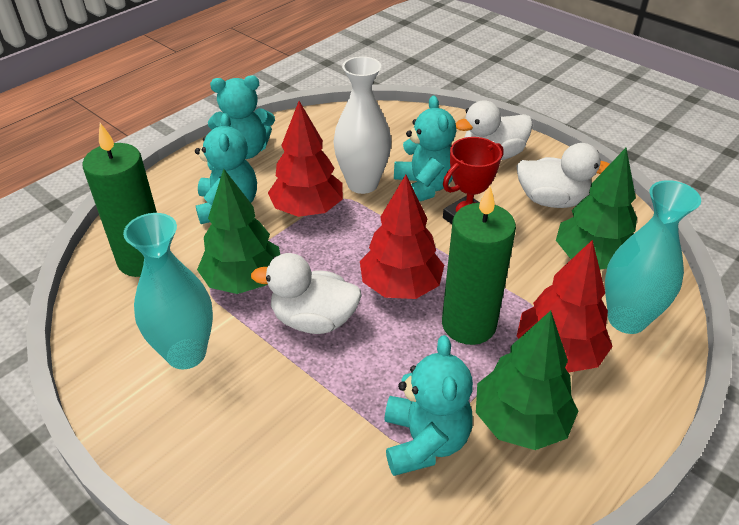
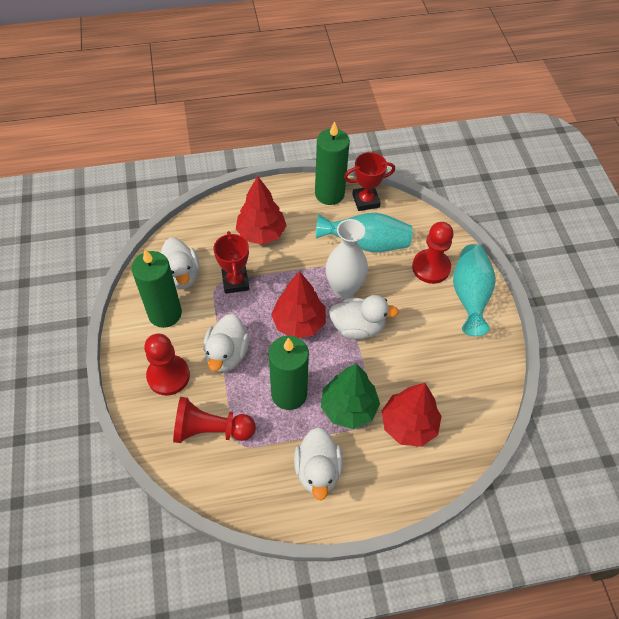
green candle: [82,123,157,277] [442,186,516,345] = 2 -> [131,249,182,328] [269,336,309,410] [315,121,350,205] = 3
green tree: [197,169,280,294] [476,311,578,450] [556,148,637,269] = 3 -> [321,364,380,429] = 1
red pawn: none = 0 -> [144,334,190,396] [173,397,256,443] [412,222,454,284] = 3
red trophy: [443,137,503,224] = 1 -> [214,231,249,294] [344,152,395,211] = 2
turquoise teddy bear: [195,113,257,224] [208,75,275,159] [384,335,473,476] [394,95,456,202] = 4 -> none = 0
white duck: [251,253,362,334] [456,100,533,160] [516,143,610,208] = 3 -> [161,237,199,289] [203,314,249,372] [294,427,343,500] [329,295,399,339] = 4

